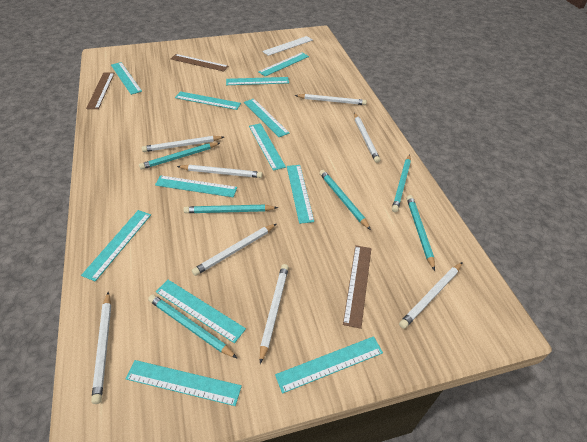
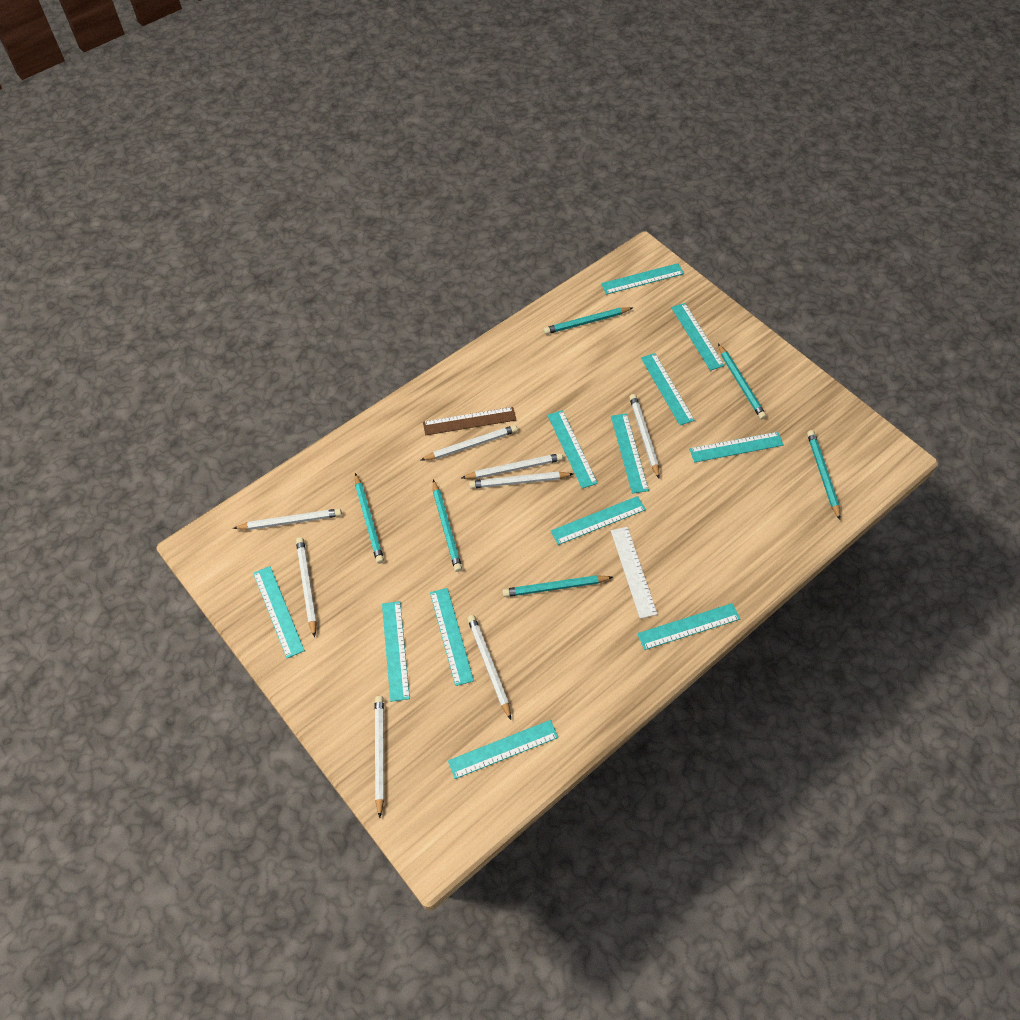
brown ruler: [86,73,115,109] [171,54,229,72] [343,245,371,329] = 3 -> [423,407,516,435] = 1

